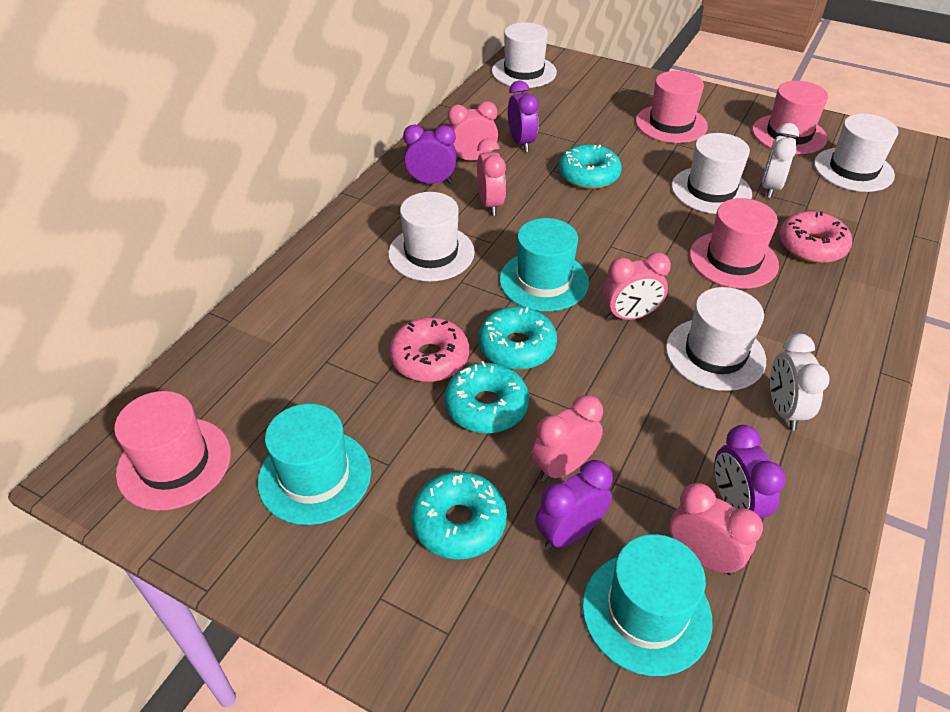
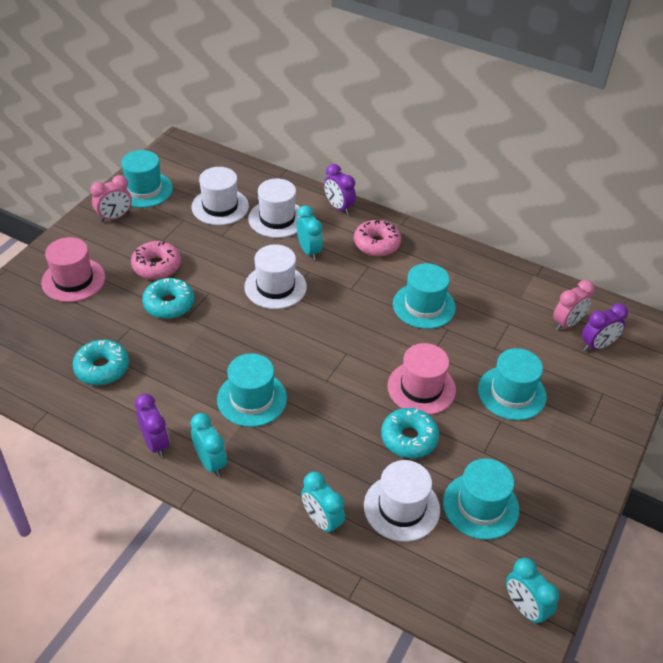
pink clock: [448,101,498,162] [477,138,506,216] [531,395,603,482] [603,252,671,320] [669,483,763,575] = 5 -> [90,175,132,222] [553,280,595,331] = 2
pink hat: [114,391,231,510] [636,71,708,143] [690,198,779,289] [752,81,828,154] = 4 -> [41,237,105,302] [388,343,456,415] = 2
purple clock: [403,124,457,184] [508,81,539,152] [535,460,613,550] [714,425,786,518] = 4 -> [135,394,169,457] [324,164,356,215] [582,303,628,351] = 3
turquoise clock: none = 0 -> [190,413,227,476] [296,205,323,260] [301,472,345,535] [506,558,559,625] = 4
turquoise donut: [411,472,507,560] [445,361,529,433] [478,307,557,370] [559,144,622,189] = 4 -> [73,340,129,385] [142,278,195,319] [381,408,439,458] = 3
turquoise hat: [257,404,371,525] [499,218,589,312] [582,534,712,676] = 3 -> [121,150,173,208] [217,353,287,427] [393,263,456,329] [443,459,519,540] [478,348,547,420] = 5
white clock: [762,123,799,198] [770,333,830,431] = 2 -> none = 0
white hat: [388,192,475,281] [492,22,557,88] [666,287,766,391] [672,133,752,214] [814,114,898,192] = 5 -> [192,167,249,225] [244,244,307,309] [248,178,305,238] [364,460,440,542] = 4

